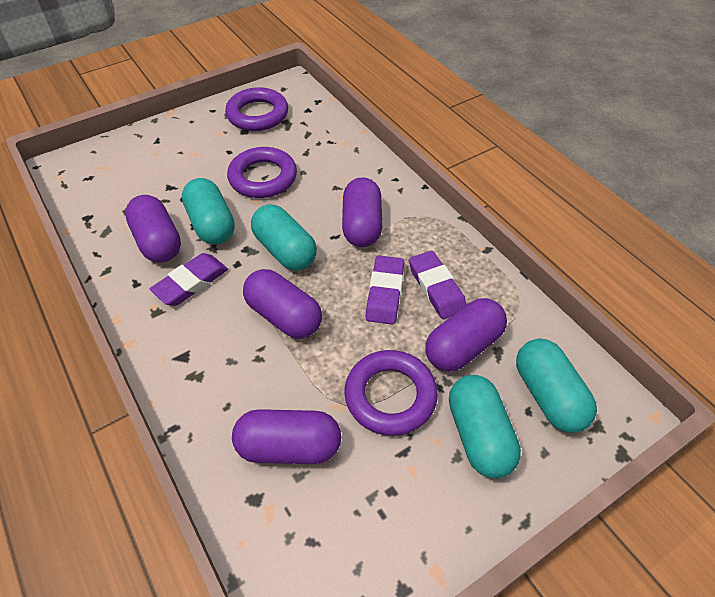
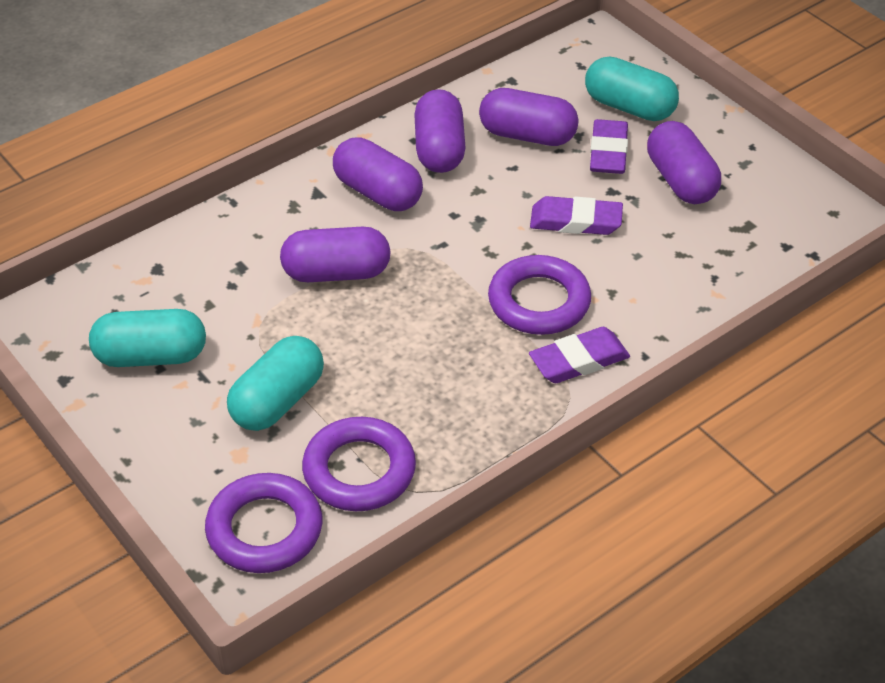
turquoise capsule: [182,178,235,244] [251,204,317,271] [449,375,521,478] [516,339,597,433] = 4 -> [89,309,206,367] [227,336,324,431] [585,56,679,121] = 3

